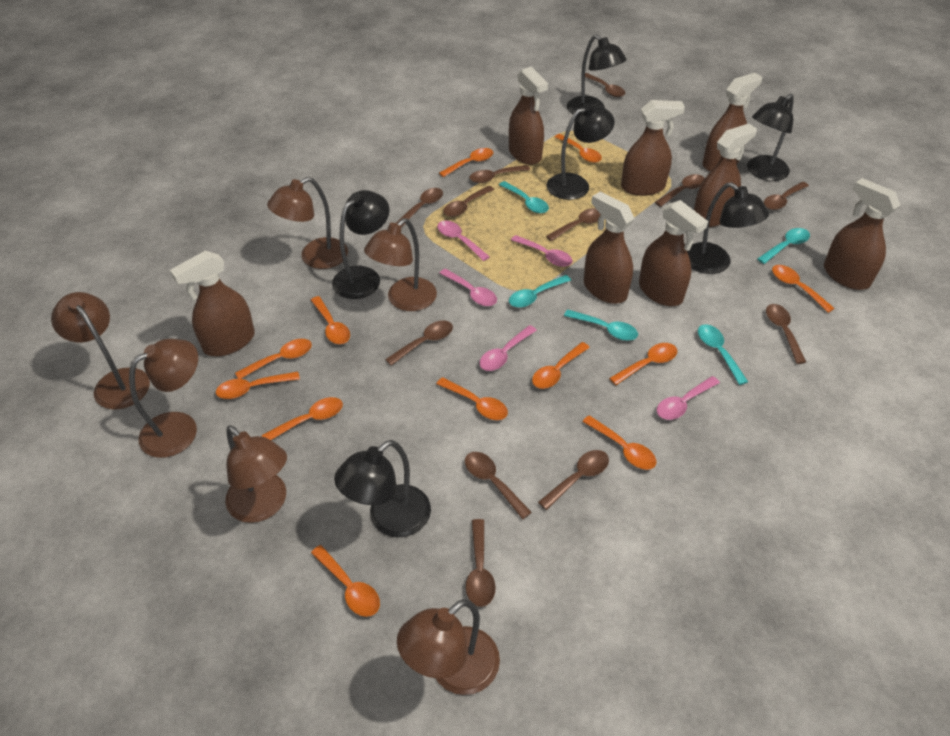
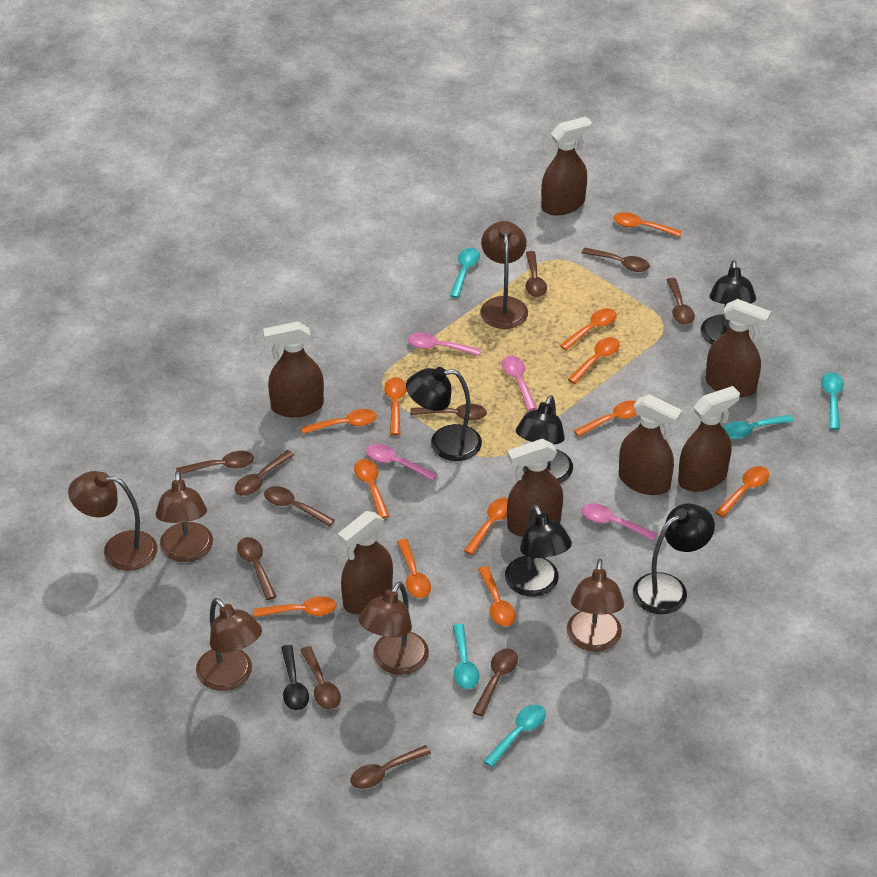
black lamp: [332,190,389,299] [334,440,431,538] [546,103,615,200] [567,35,626,114] [687,182,769,274] [747,94,794,181] = 6 -> [406,367,482,461] [505,505,572,597] [516,395,573,483] [633,504,715,614] [701,260,756,344] = 5
black spoon: none = 0 -> [281,645,309,711] = 1
brown spoon: [385,320,453,366] [396,188,443,228] [443,186,494,217] [465,452,532,519] [466,519,496,607] [469,165,530,183] [538,450,609,510] [546,208,601,241] [585,73,625,97] [655,174,705,207] [764,182,809,210] [766,304,806,364] = 12 -> [176,451,254,474] [235,450,294,496] [237,537,277,600] [264,486,335,527] [301,646,341,709] [350,745,431,789] [410,404,487,421] [473,648,518,716] [526,251,547,297] [582,248,650,272] [666,278,695,325] = 11
brown spray bottle: [170,250,255,357] [509,67,548,165] [584,191,635,304] [621,100,685,196] [639,200,708,306] [694,124,757,227] [703,73,762,172] [824,178,900,290] = 8 -> [263,322,324,417] [338,511,393,614] [507,439,563,537] [541,116,592,215] [619,394,682,495] [678,386,740,492] [706,299,771,397] = 7
pink spoon: [437,221,490,261] [439,269,497,306] [479,325,537,371] [511,235,572,267] [657,376,720,420] = 5 -> [366,444,438,481] [408,332,481,356] [502,356,537,411] [581,503,657,541] = 4

